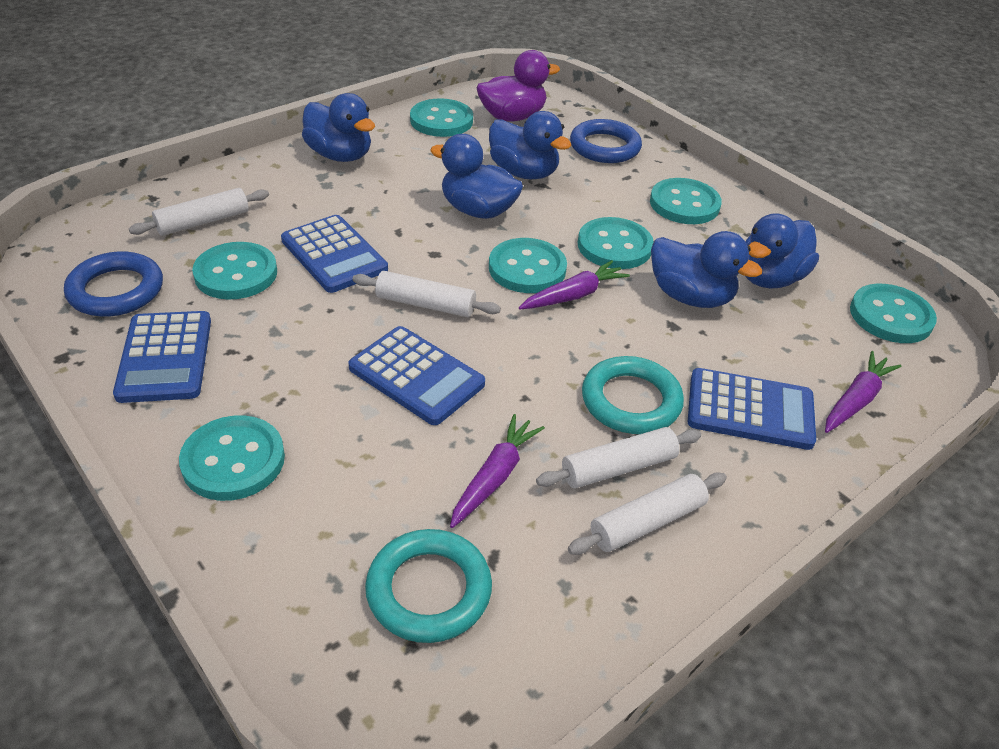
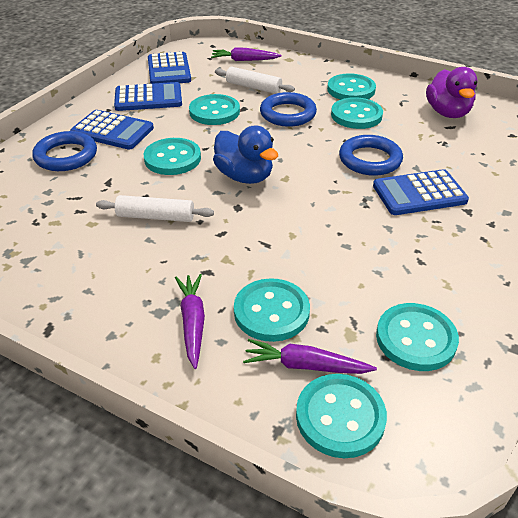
blue duck: [302,93,375,162] [430,134,523,219] [489,111,572,179] [651,231,762,308] [746,213,819,288] = 5 -> [213,126,278,184] = 1
blue ring: [64,251,163,317] [570,119,642,163] = 2 -> [32,131,97,171] [260,92,317,127] [339,135,403,176] = 3
turquoise ring: [365,529,492,643] [582,356,684,434] = 2 -> none = 0
white rolling pin: [129,188,269,236] [353,271,501,317] [536,427,701,489] [568,472,727,555] = 4 -> [96,195,214,222] [215,67,295,94] = 2

